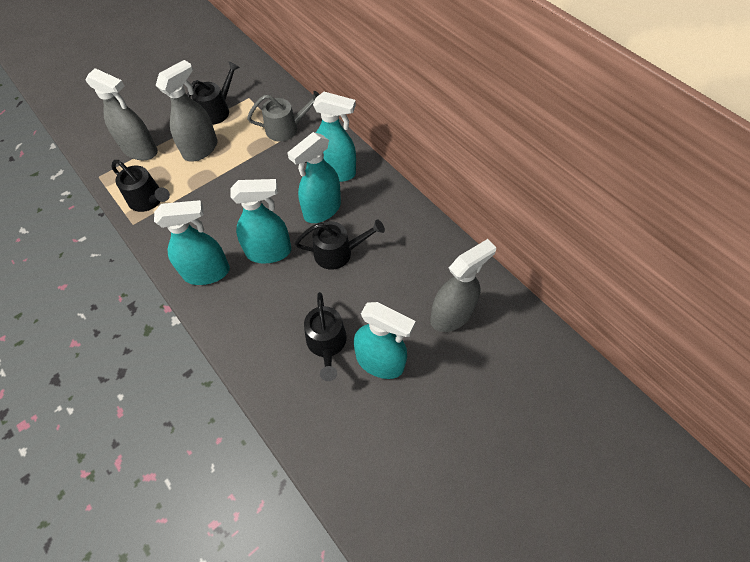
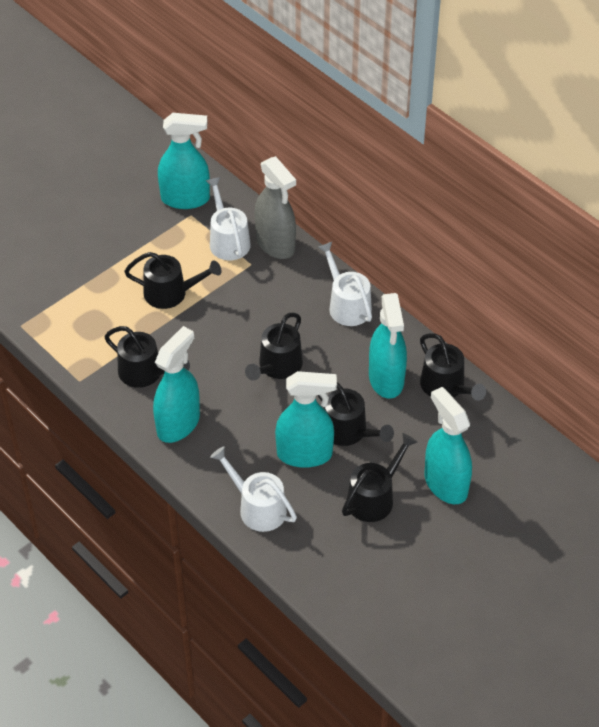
black watering can: [112,160,170,212] [187,62,240,125] [295,219,385,270] [304,292,347,381] = 4 -> [104,326,190,388] [124,252,222,309] [245,313,303,381] [318,382,394,446] [342,433,417,522] [420,333,486,401] = 6
grey spray bottle: [85,68,158,160] [155,60,217,162] [430,239,496,332] = 3 -> [255,156,296,259] = 1
grey watering can: [247,91,320,142] = 1 -> none = 0
white watering can: none = 0 -> [206,177,251,260] [210,446,297,532] [318,242,372,326] = 3

